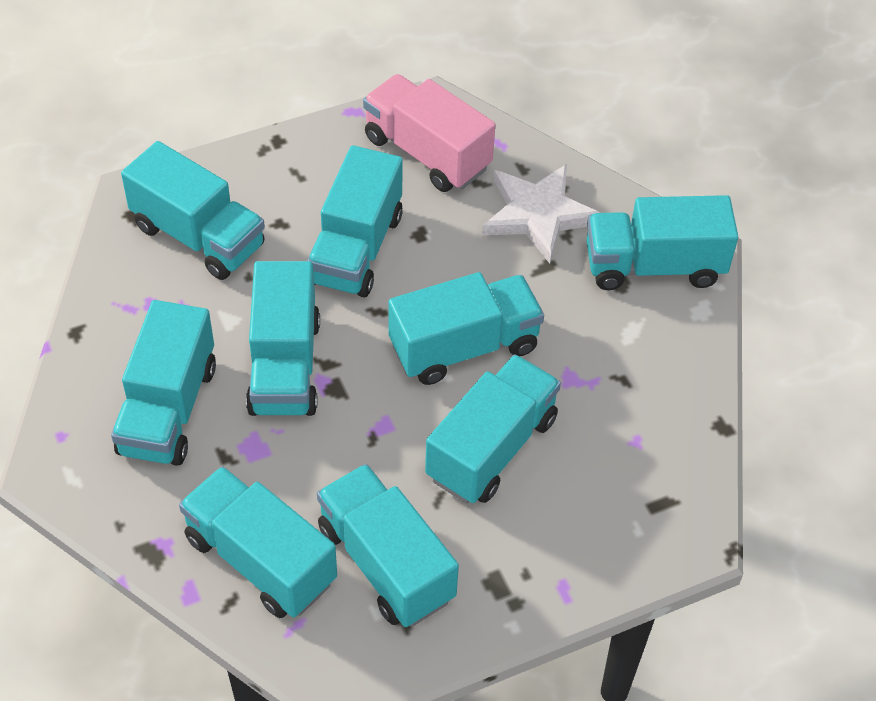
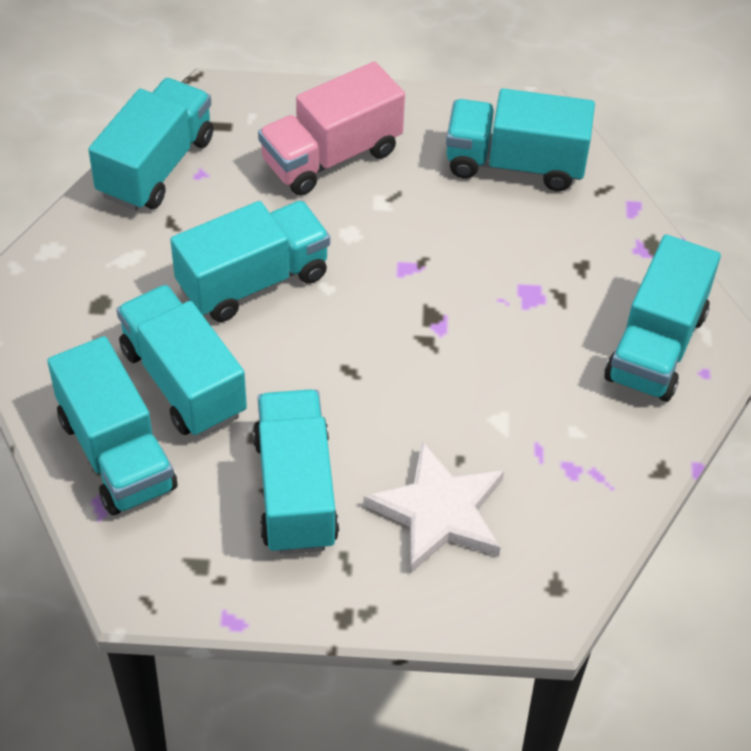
turquoise truck: [111,300,216,466] [121,141,265,280] [179,466,337,618] [246,261,320,416] [307,145,403,297] [317,464,459,627] [388,272,544,385] [425,354,561,504] [587,195,738,290] = 9 -> [47,336,177,515] [88,78,214,211] [116,284,247,437] [170,201,330,322] [253,389,339,554] [446,88,595,191] [604,235,721,402] = 7

